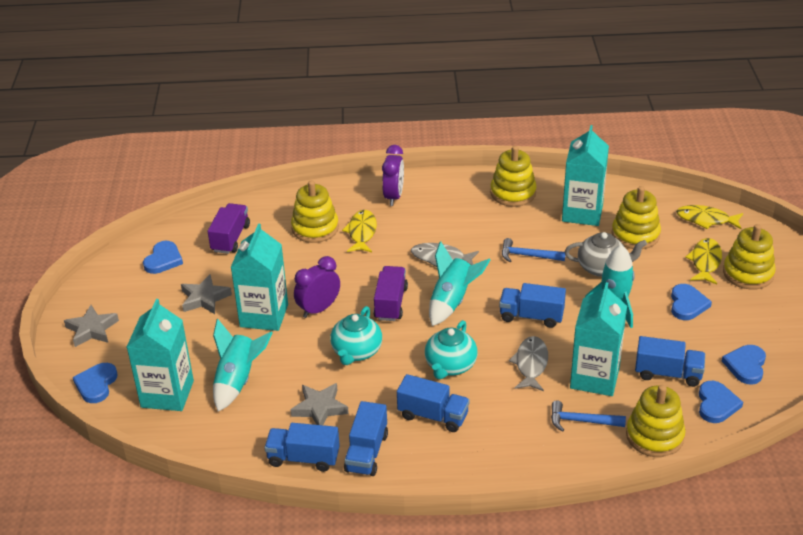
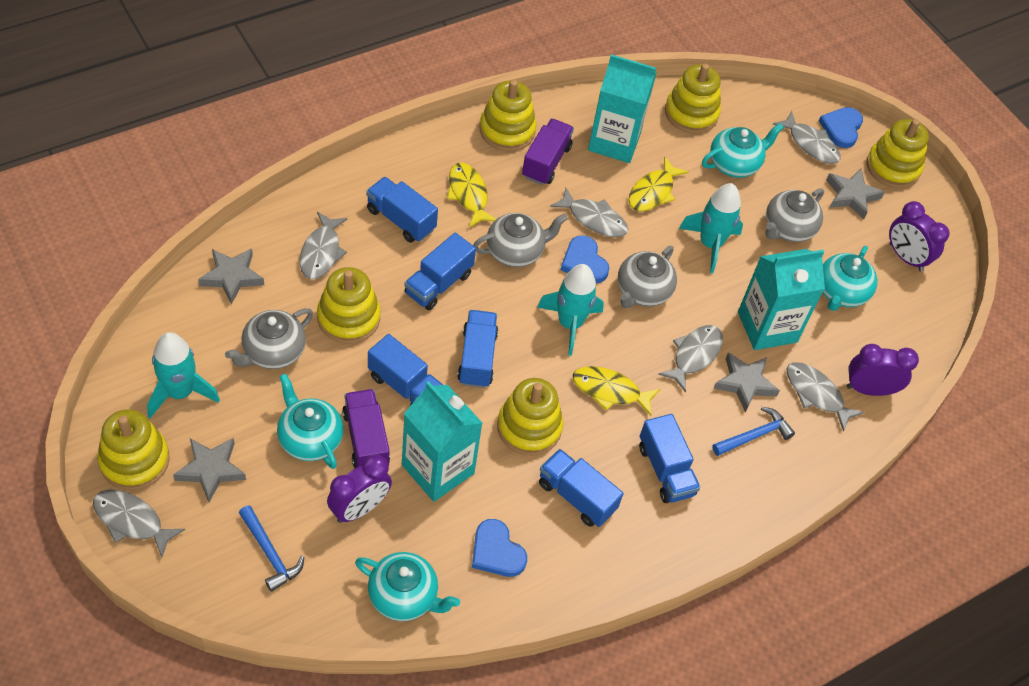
blue heart: [73,363,118,403] [143,241,183,274] [671,284,712,320] [699,381,743,423] [722,345,766,385] = 5 -> [472,519,527,577] [561,235,609,283] [819,107,863,148] = 3
blue truck: [264,423,340,472] [344,401,388,476] [397,374,470,432] [499,283,566,328] [635,336,705,387] = 5 -> [366,177,438,243] [368,334,443,406] [404,233,476,310] [457,310,498,388] [539,449,623,527] [639,414,700,503] = 6
grey fish: [411,243,479,267] [509,336,548,391] = 2 -> [93,489,185,557] [300,212,348,279] [550,188,628,237] [658,325,723,393] [772,111,841,164] [786,362,864,432] = 6
grey star: [64,305,119,347] [181,274,232,314] [290,383,349,425] = 3 -> [173,438,246,502] [198,249,264,305] [713,352,780,413] [826,169,885,219] = 4
grey teapot: [565,232,647,277] = 1 -> [225,308,313,369] [473,213,568,267] [618,246,677,308] [766,188,824,242] = 4
purple clock: [294,256,340,318] [382,145,404,206] = 2 -> [327,454,392,523] [847,344,919,396] [889,201,949,272] = 3
turquoise carton: [127,299,194,411] [231,224,288,331] [562,125,609,226] [570,282,627,396] = 4 -> [402,381,482,502] [588,54,656,163] [738,249,825,350] = 3
turquoise teapot: [330,306,382,365] [425,320,477,379] = 2 -> [277,373,344,469] [355,552,460,621] [702,123,784,178] [823,246,877,311] = 4
yellow stacking toy: [291,180,339,243] [490,146,537,207] [612,186,661,249] [626,385,685,457] [723,224,776,290] = 5 -> [97,409,170,490] [317,267,381,344] [480,80,536,151] [497,378,563,455] [665,64,721,134] [866,119,929,188] = 6

